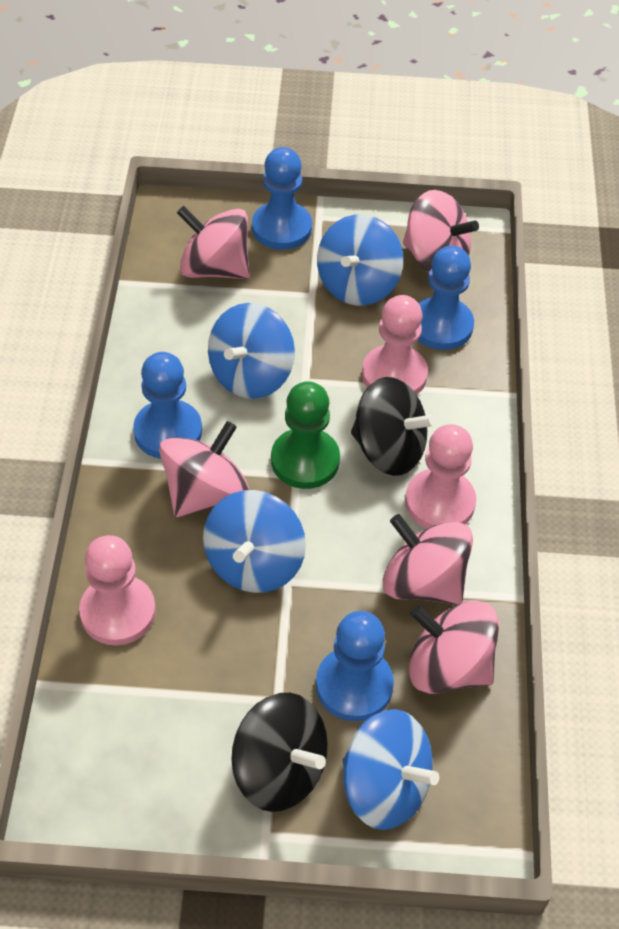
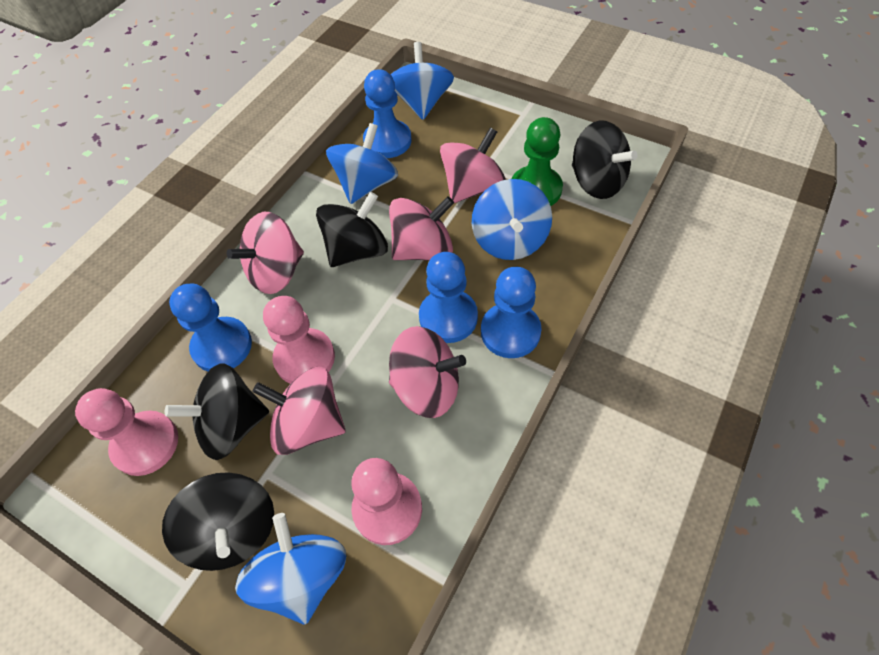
black spinning top: [231,693,328,812] [351,377,436,476] = 2 -> [162,472,274,571] [165,363,269,460] [316,192,388,267] [572,120,638,199] = 4

